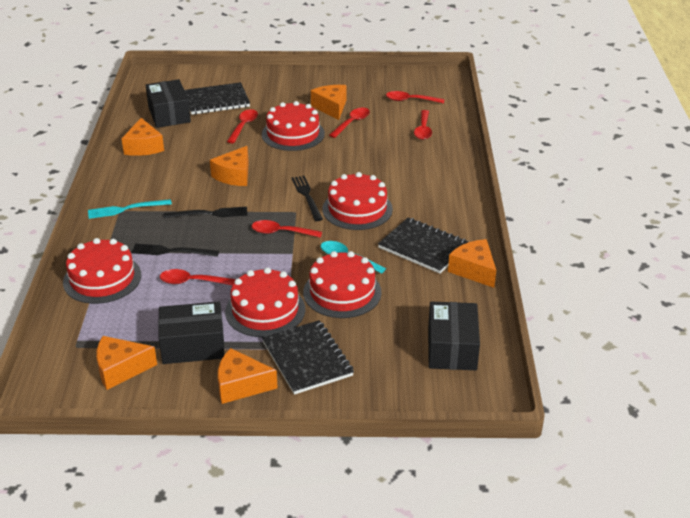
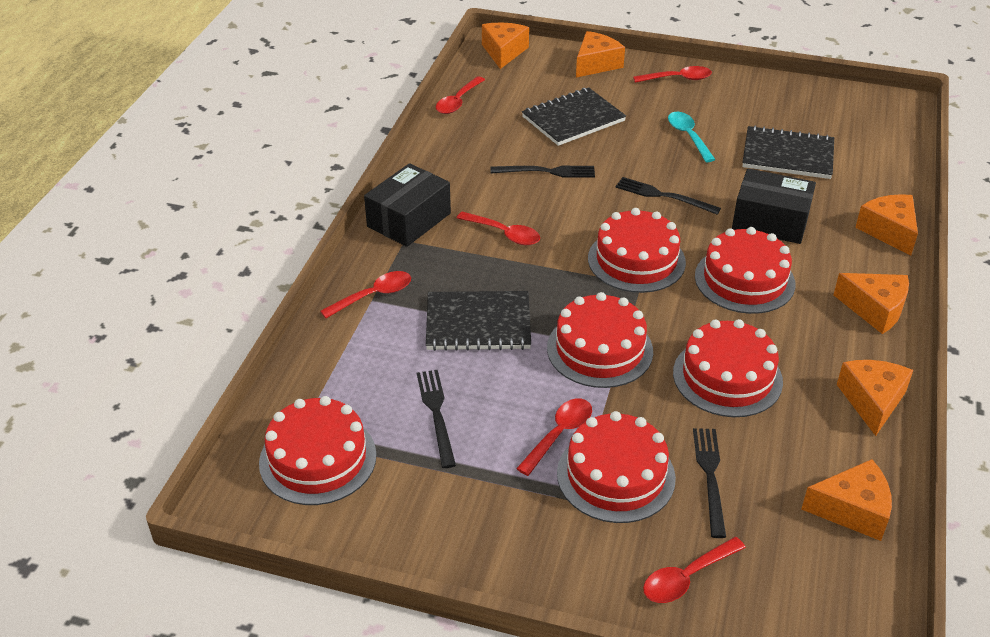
black box: [146,79,191,128] [158,302,225,364] [428,301,480,370] = 3 -> [364,163,451,247] [732,169,816,244] = 2
black fork: [131,243,219,257] [164,207,247,218] [292,176,323,221] = 3 -> [417,370,456,468] [490,166,595,178] [615,177,721,215] [693,428,726,538] = 4
red cake: [63,238,141,304] [225,267,305,337] [262,101,325,151] [303,251,382,318] [322,172,393,230] = 5 -> [259,396,377,505] [547,292,653,388] [557,411,676,523] [588,208,686,293] [673,319,783,417] [695,227,796,314] = 6
turquoise fork: [88,199,172,219] = 1 -> none = 0

